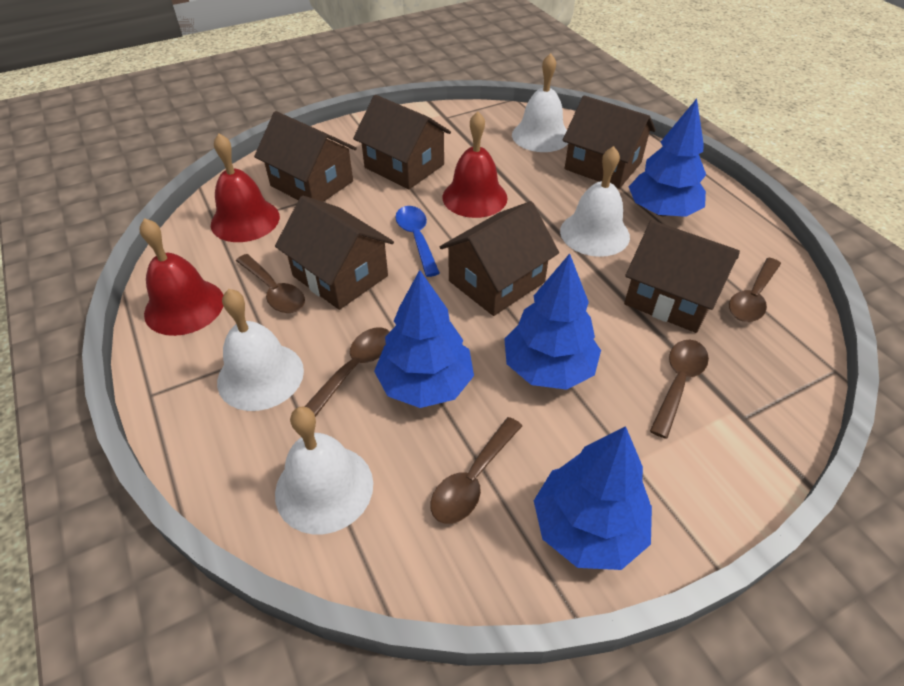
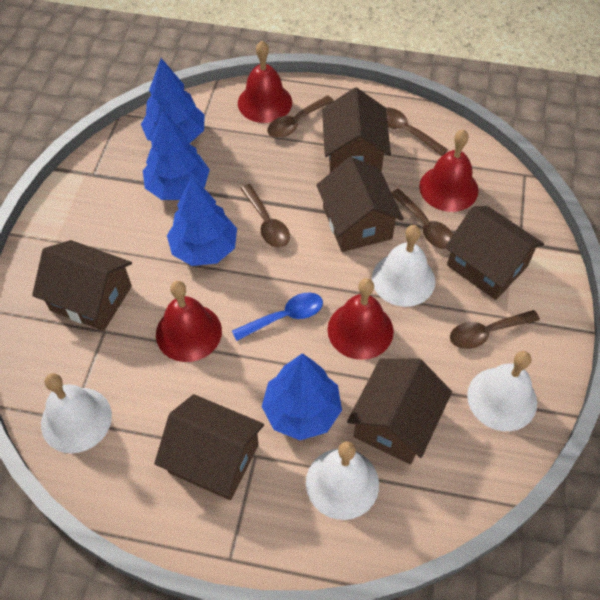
red bell: [140,218,223,336] [211,133,280,242] [442,111,508,218] = 3 -> [156,281,222,362] [238,41,292,123] [327,278,394,360] [419,129,479,212] = 4

